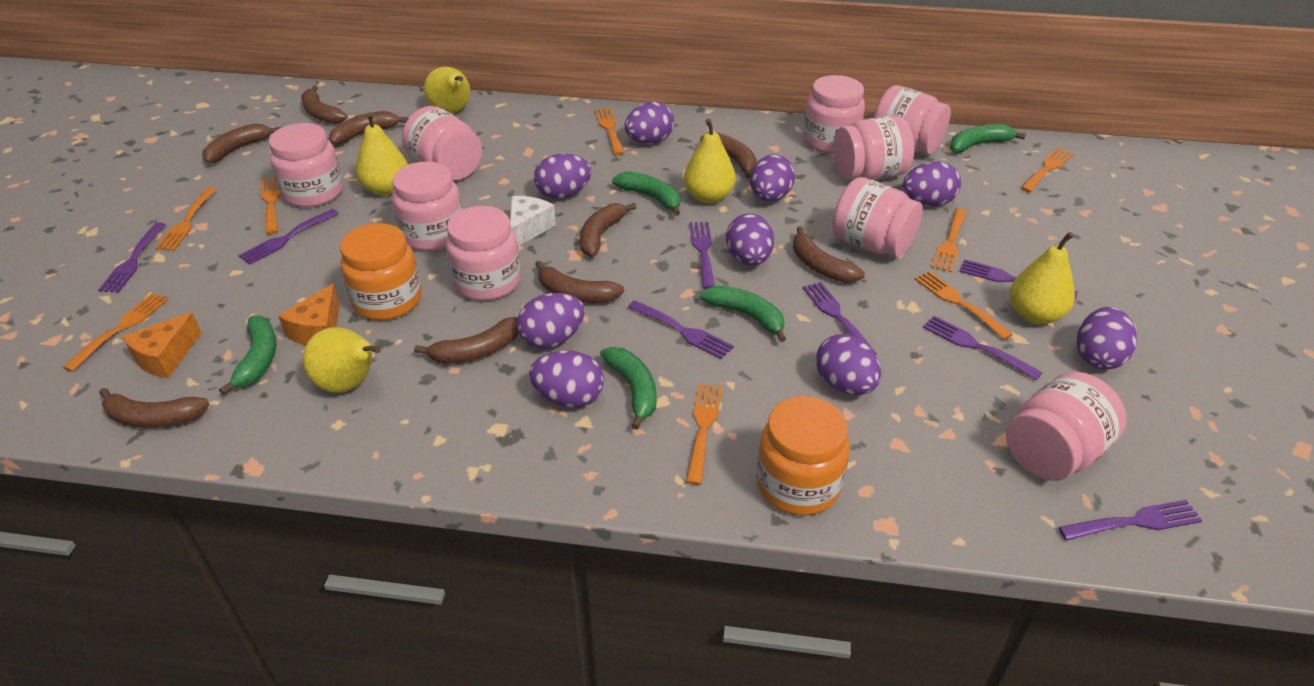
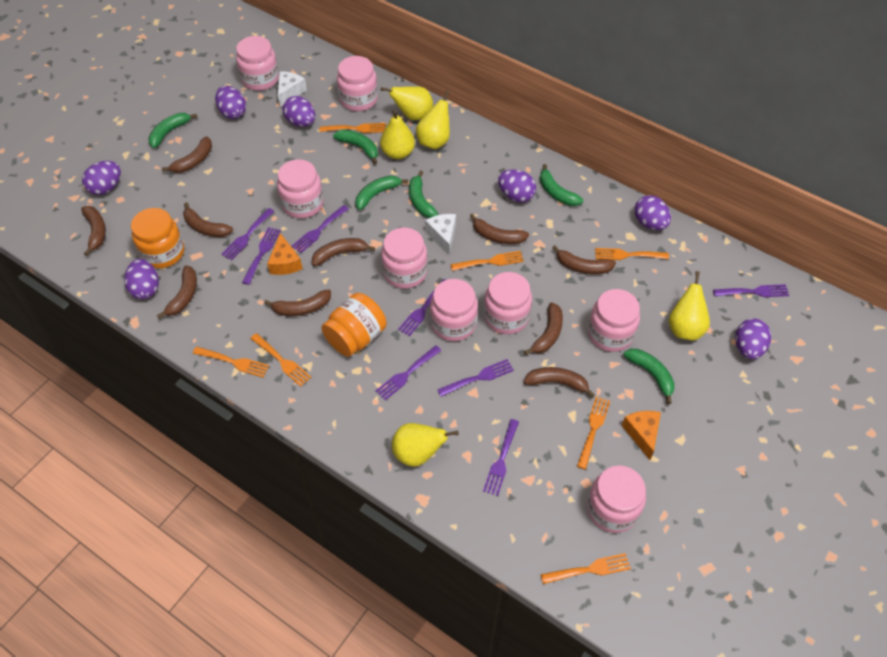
brown banana: [99,388,209,428] [202,123,281,164] [301,86,347,124] [329,111,409,145] [414,317,519,364] [535,260,624,303] [580,203,637,257] [700,132,757,178] [793,226,865,283] = 9 -> [81,206,106,256] [157,265,197,319] [162,136,212,173] [183,202,233,237] [264,289,331,316] [312,238,375,266] [470,213,529,244] [524,302,563,355] [524,367,595,398] [552,245,616,274] = 10
green banana: [219,315,276,395] [600,347,656,430] [612,171,680,216] [700,285,786,342] [950,124,1026,153] = 5 -> [148,113,197,148] [333,130,378,164] [356,175,408,210] [409,171,438,218] [540,164,583,206] [623,349,675,404] = 6
orange fork: [63,293,169,372] [155,187,217,251] [261,177,281,234] [594,108,624,155] [686,383,722,485] [915,271,1013,340] [931,208,967,273] [1021,148,1074,192] = 8 -> [193,347,269,378] [250,333,312,387] [320,123,386,133] [450,251,524,271] [540,553,631,584] [577,396,610,470] [595,248,669,260] = 7
pink jar: [269,123,343,208] [392,161,462,251] [402,106,482,180] [446,206,521,301] [803,75,865,154] [832,177,923,257] [833,115,914,180] [873,85,951,154] [1006,372,1127,481] = 9 -> [236,36,279,91] [277,159,324,218] [337,56,378,111] [381,228,428,289] [430,279,478,341] [484,272,532,334] [587,465,646,533] [588,289,640,352] = 8
purple egg: [517,293,585,348] [529,350,604,408] [534,154,592,199] [624,102,674,144] [726,213,774,266] [750,154,795,202] [816,334,881,395] [903,161,961,206] [1077,307,1137,369] = 9 -> [82,161,121,195] [124,259,159,299] [215,86,246,119] [283,96,315,127] [498,170,536,202] [634,195,671,230] [735,318,771,359] = 7
white cheese: [510,196,556,246] = 1 -> [278,71,307,107] [425,214,456,255] = 2

